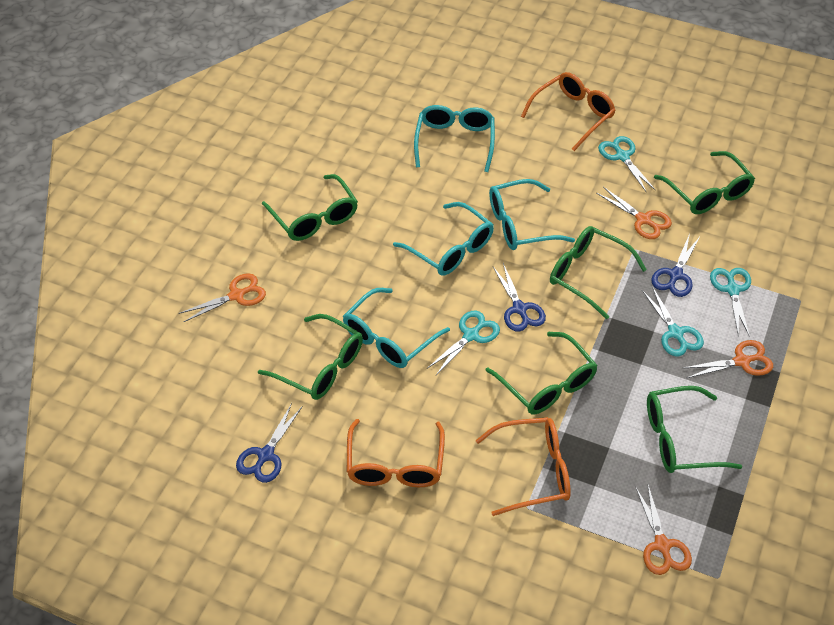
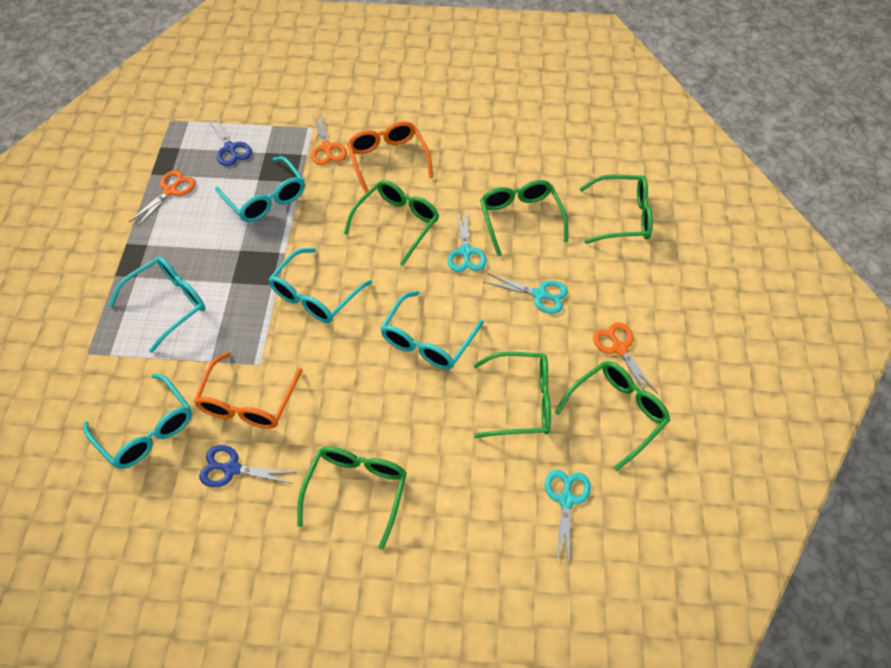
blue scissors: [236,403,302,483] [493,263,546,332] [651,234,700,297] = 3 -> [199,445,297,487] [208,116,252,166] = 2
orange glasses: [347,419,445,487] [475,417,571,516] [521,72,616,151] = 3 -> [194,352,303,429] [347,121,433,193] = 2
orange scissors: [179,273,266,322] [596,187,672,239] [635,485,692,575] [683,340,773,378] = 4 -> [129,170,196,227] [312,113,347,166] [593,322,658,394] = 3
turquoise glasses: [343,288,450,368] [393,202,494,276] [414,105,495,172] [489,179,575,250] = 4 -> [84,373,192,469] [109,256,205,353] [215,156,305,222] [269,248,372,323] [380,291,483,369] = 5
turquoise scissors: [428,311,500,375] [598,136,655,193] [642,286,704,356] [710,268,751,337] = 4 -> [448,208,486,272] [484,273,568,314] [545,470,591,565] = 3

